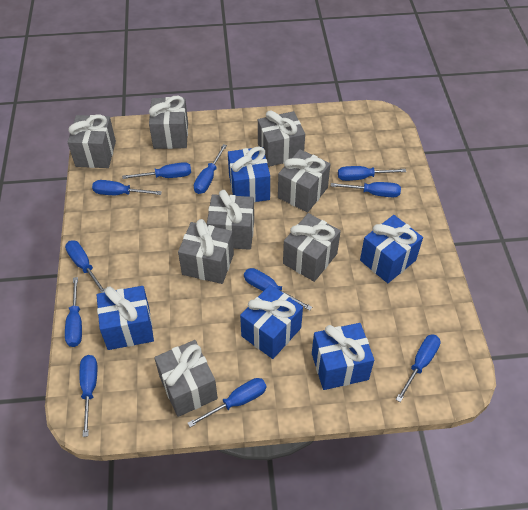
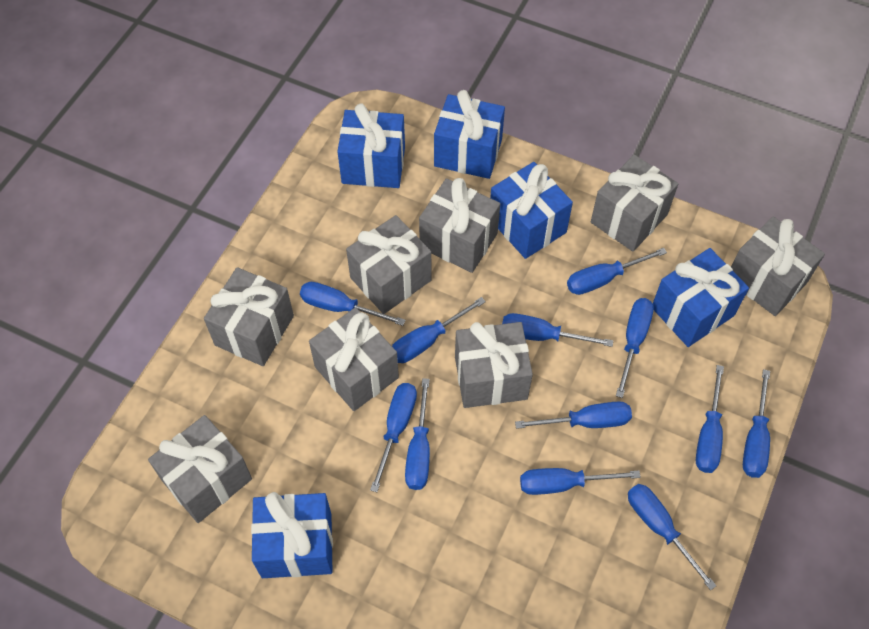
blue screwdriver: [65,240,105,293] [65,277,82,347] [80,355,97,437] [92,180,162,195] [122,162,191,179] [188,378,267,427] [194,144,227,194] [244,268,312,311] [331,182,401,197] [338,166,406,181] [396,334,441,402] = 11 -> [300,282,405,326] [370,383,417,492] [392,297,486,363] [405,378,430,490] [502,313,613,347] [515,402,632,429] [520,468,641,495] [567,248,667,295] [616,298,654,398] [628,484,716,590] [696,365,724,473] [743,369,770,478] = 12

